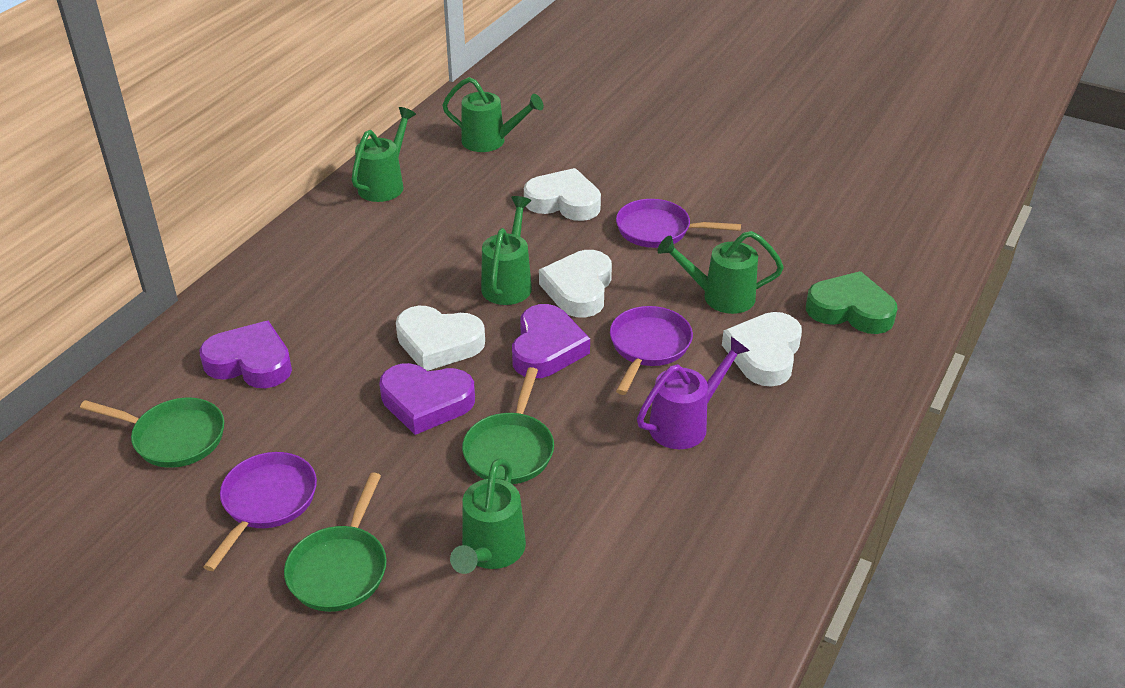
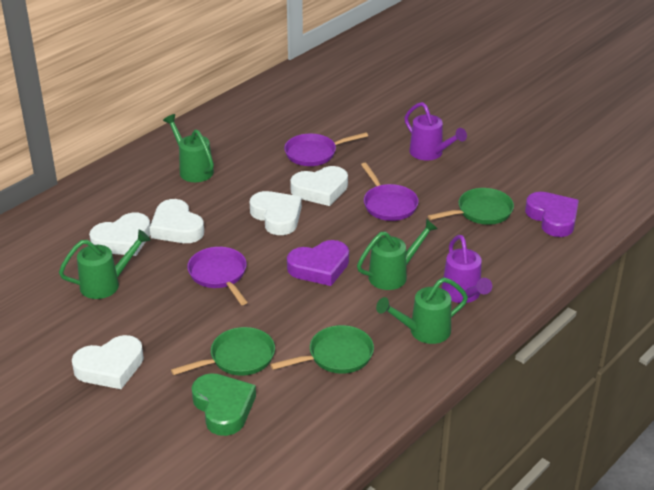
green watering can: [352,107,416,202] [442,77,544,152] [450,458,526,574] [481,196,532,305] [658,231,784,314] = 5 -> [59,230,151,299] [163,114,214,182] [357,219,438,290] [376,277,468,344] = 4
purple heart: [199,321,292,388] [379,363,475,435] [512,304,590,378] = 3 -> [287,240,349,286] [525,192,579,237] = 2
purple watering can: [637,337,750,449] = 1 -> [404,102,467,160] [442,235,492,303] = 2
white heart: [396,306,485,371] [524,168,601,221] [539,250,612,317] [722,312,802,387] = 4 -> [72,335,144,389] [89,212,150,256] [150,199,204,243] [250,191,302,235] [290,166,348,206] = 5

